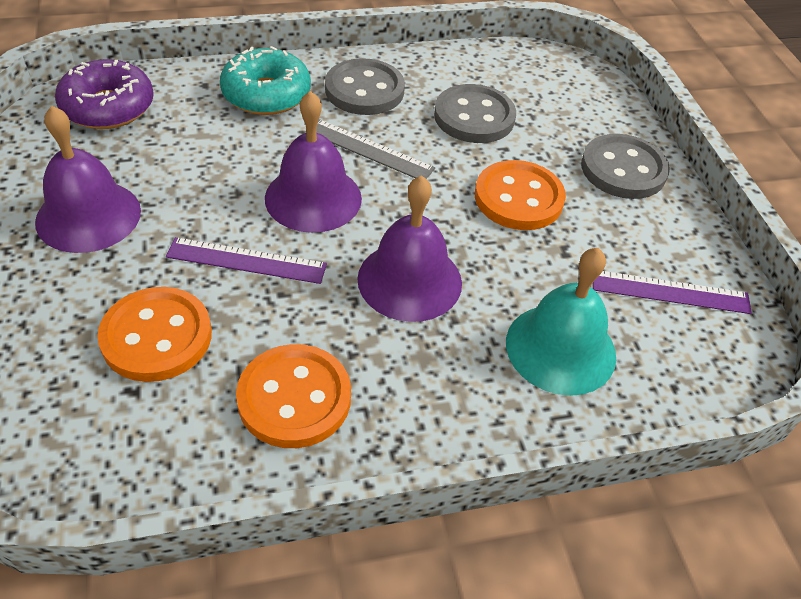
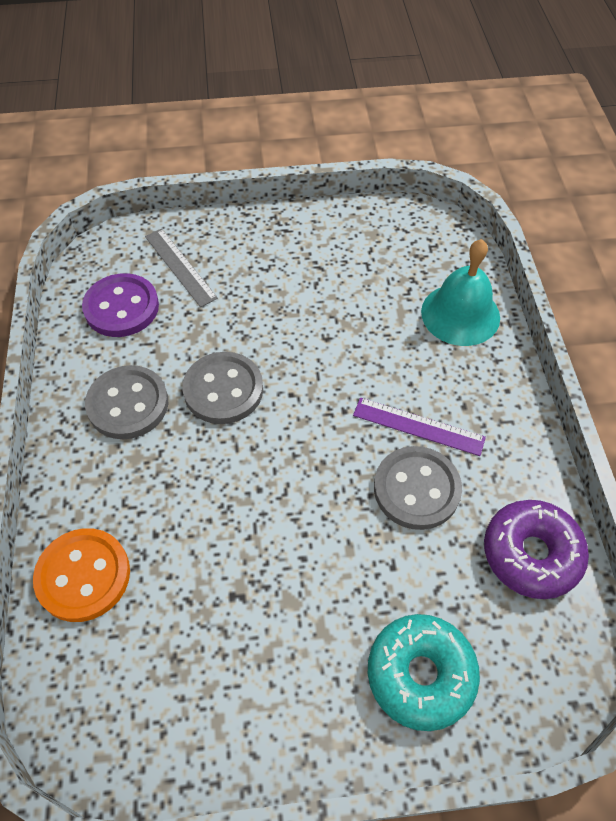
orange button: [97,287,212,382] [236,344,351,448] [475,160,566,230] = 3 -> [33,528,130,622] = 1
purple bell: [35,106,141,253] [265,91,362,233] [357,175,462,322] = 3 -> none = 0
purple button: none = 0 -> [82,273,159,337] = 1
purple ruler: [166,237,327,284] [593,271,752,314] = 2 -> [353,398,486,456] = 1

